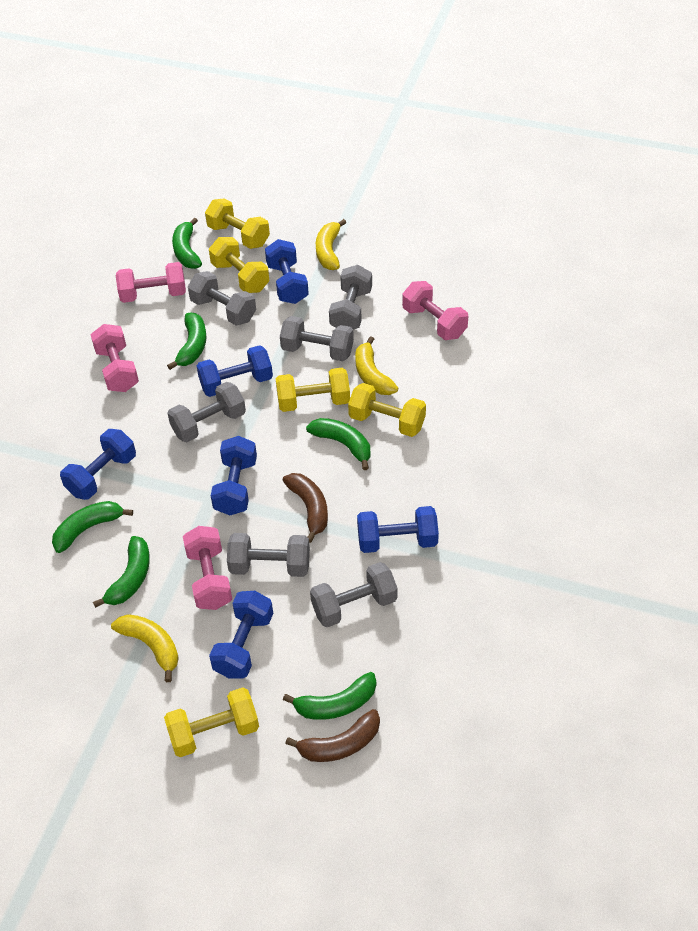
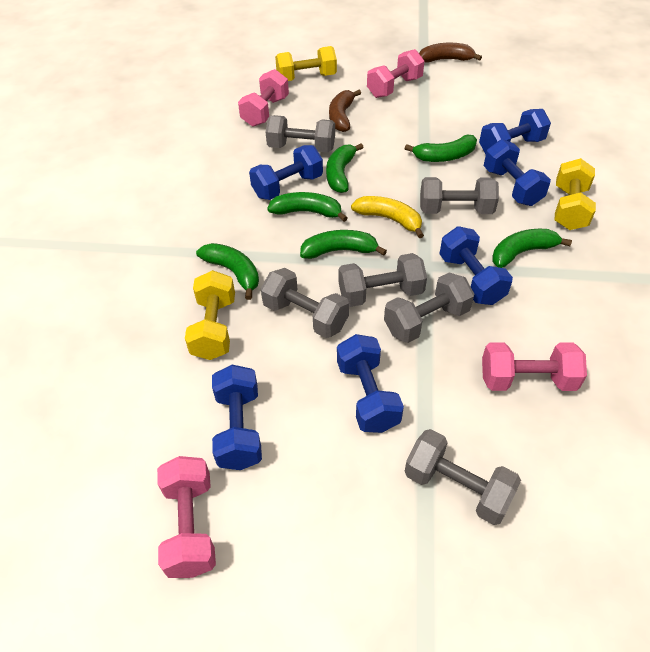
yellow banana: [111,614,179,682] [316,219,346,270] [355,336,398,395] = 3 -> [351,196,424,238] = 1
yellow dumbbell: [164,687,259,757] [205,199,270,249] [209,237,269,293] [276,368,350,412] [348,383,426,437] = 5 -> [185,270,235,360] [275,46,337,81] [555,158,596,230] = 3

